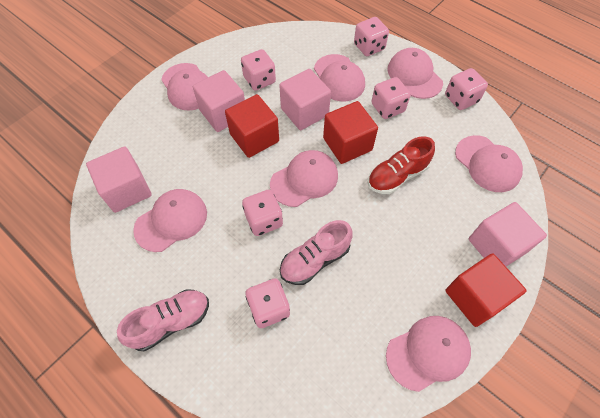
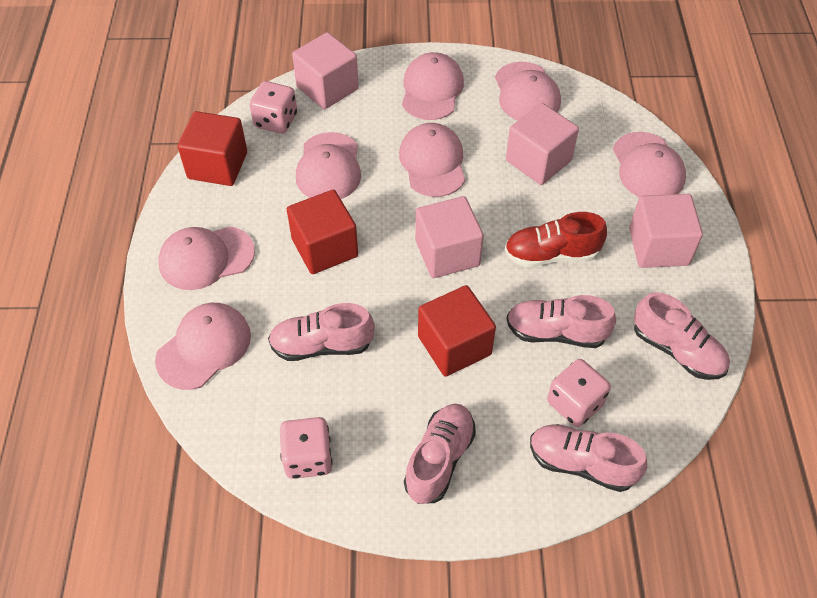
pink dice: [241,49,276,91] [242,190,283,236] [245,278,290,328] [354,17,389,56] [372,77,411,119] [445,68,488,110] = 6 -> [250,81,297,134] [280,417,333,479] [547,359,611,427] = 3
pink shoe: [117,289,209,351] [280,220,353,285] = 2 -> [268,303,375,361] [404,404,476,504] [506,295,616,348] [530,424,647,492] [634,292,730,380] = 5

